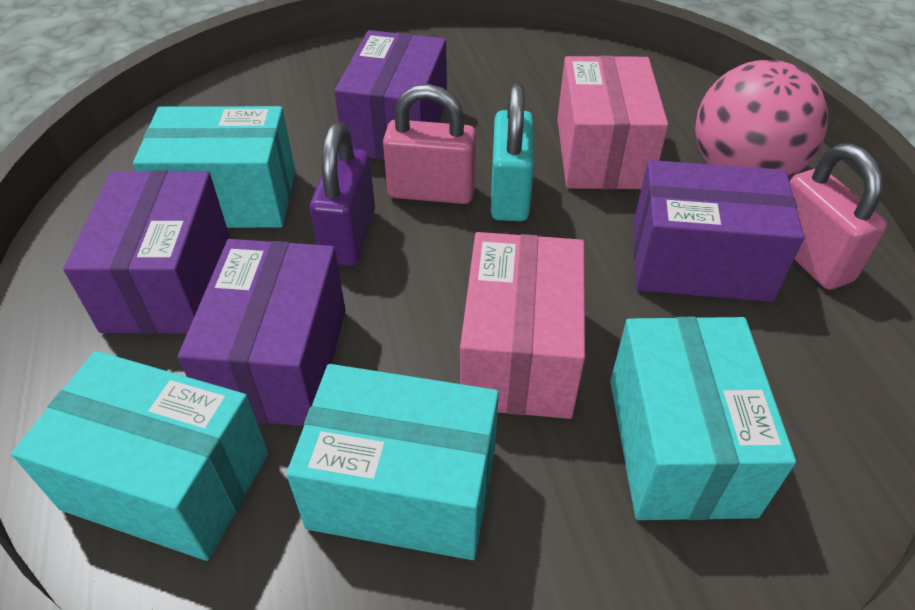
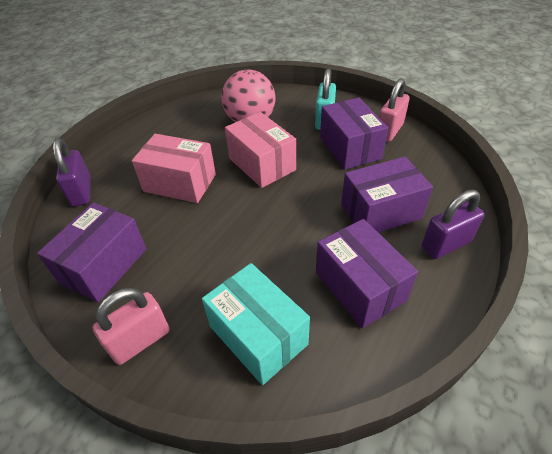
purple padlock: [310,122,375,266] = 1 -> [53,138,91,207] [422,190,485,259] = 2
turquoise box: [11,351,268,561] [133,106,295,228] [286,364,499,560] [610,317,796,520] = 4 -> [202,263,310,385] = 1

